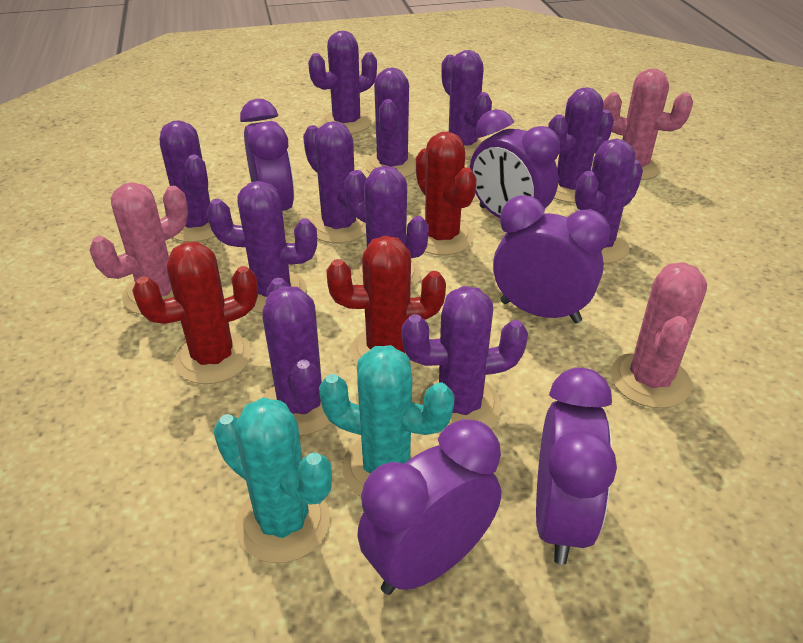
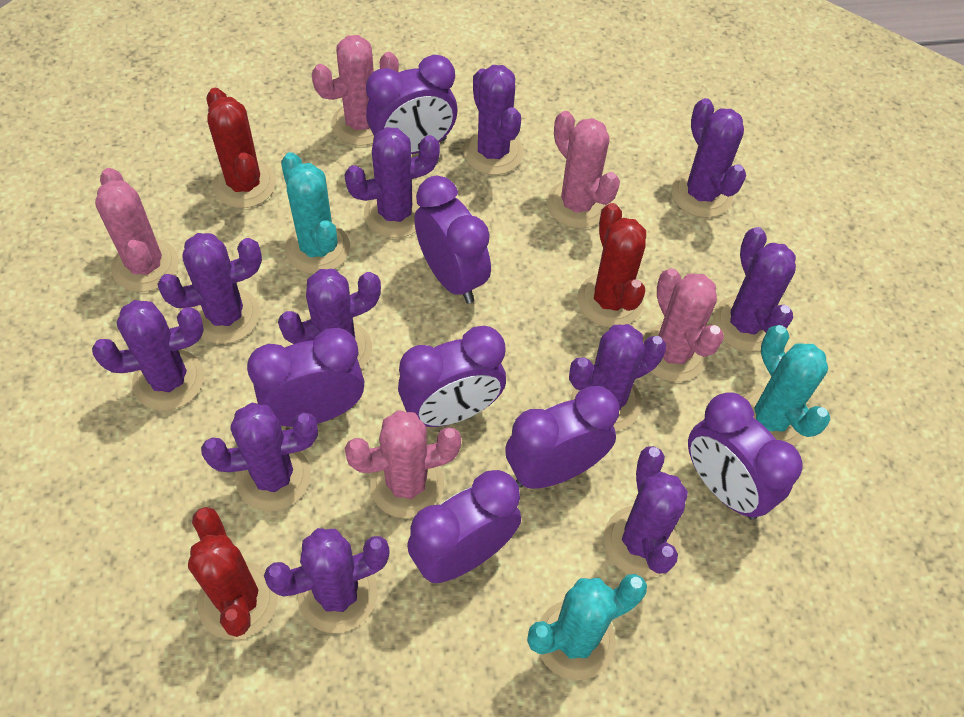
pink cactus: [89,182,188,315] [603,69,693,180] [611,262,707,408] = 3 -> [95,168,179,292] [312,35,399,146] [344,410,461,518] [547,111,620,228] [643,268,724,382] = 5
purple clock: [240,99,294,211] [357,419,501,595] [470,109,560,218] [493,196,610,323] [536,368,617,565] = 5 -> [247,328,364,427] [366,55,457,154] [398,326,506,427] [407,470,521,583] [414,176,491,303] [505,386,619,489] [688,393,802,520] = 7
turquoise cactus: [214,397,332,563] [319,345,455,497] = 2 -> [281,152,350,274] [527,574,647,680] [743,325,830,446] = 3

